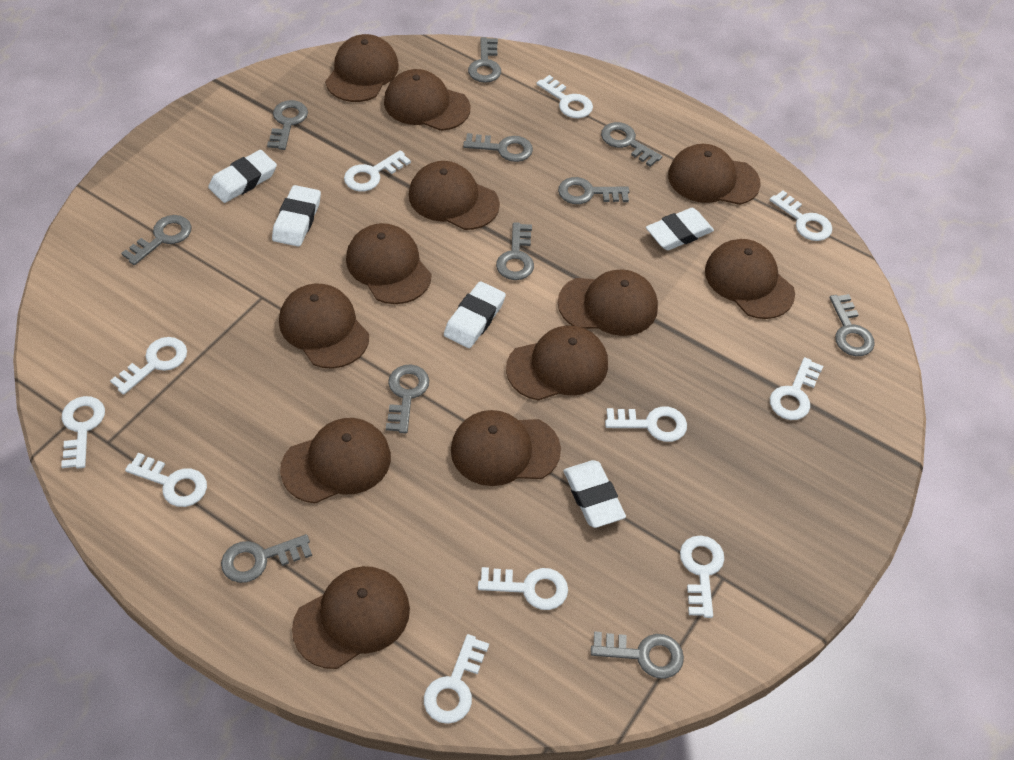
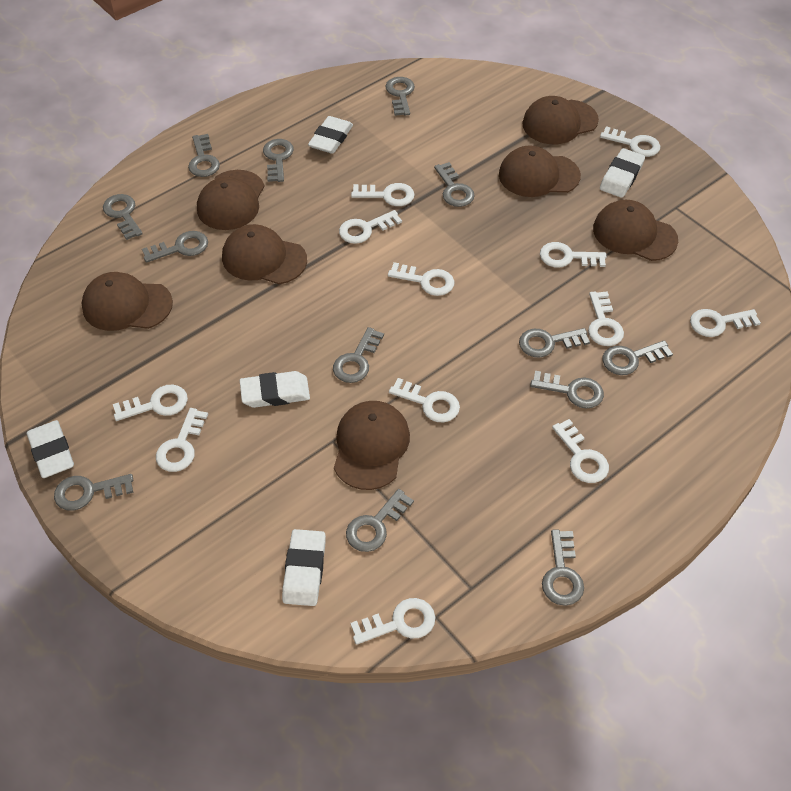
brown cap: [279,283,369,369] [280,418,391,503] [292,566,410,669] [325,34,399,102] [346,223,431,304] [384,69,470,131] [409,161,500,230] [451,410,561,486] [506,325,608,401] [558,269,658,336] [668,144,761,205] [705,239,795,319] = 12 -> [81,272,173,331] [197,170,264,230] [222,224,307,284] [334,401,410,490] [499,145,581,197] [522,96,599,144] [593,200,678,261] = 7
grey key: [121,215,192,265] [221,534,312,583] [267,100,308,150] [386,364,429,433] [463,133,533,162] [468,37,501,83] [496,222,534,280] [558,177,629,204] [591,631,684,679] [601,122,662,167] [829,294,875,356] = 11 -> [54,474,133,511] [103,194,143,240] [142,231,208,263] [188,134,220,177] [263,139,294,182] [333,327,384,383] [346,489,414,552] [385,77,415,116] [434,162,475,207] [519,328,590,357] [530,371,604,409] [542,529,584,606] [602,340,673,375] = 13
white key: [61,396,105,469] [110,337,187,395] [125,453,207,507] [344,150,411,192] [424,634,489,724] [478,567,568,610] [537,75,593,118] [605,407,687,442] [680,535,724,618] [770,190,832,241] [770,357,823,420] = 11 -> [113,385,188,421] [156,408,208,472] [339,210,402,244] [350,598,435,645] [351,183,415,206] [388,262,454,296] [389,378,460,422] [540,242,607,267] [552,419,609,483] [588,291,624,346] [600,126,660,157] [690,309,761,337] = 12

